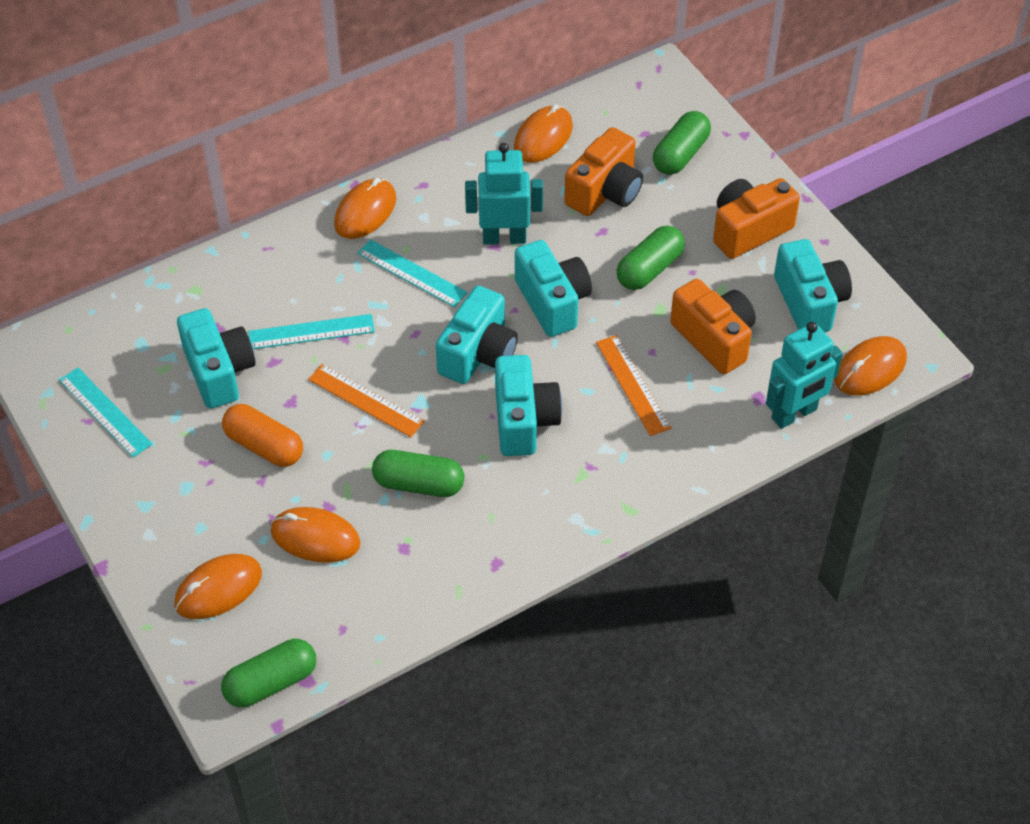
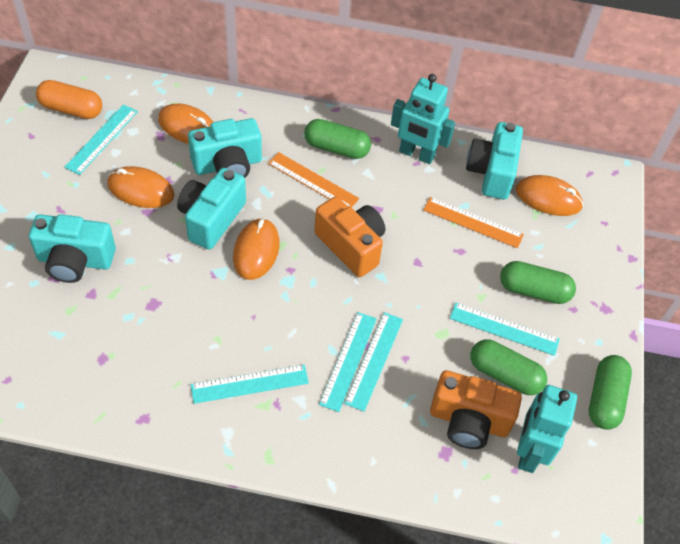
orange camera: [564,127,643,216] [670,279,756,374] [713,178,800,259] = 3 -> [314,196,385,277] [430,370,522,449] = 2
orange mouse: [174,554,262,619] [271,507,360,563] [334,178,396,239] [514,104,573,163] [834,336,907,396] = 5 -> [107,166,174,208] [158,104,213,144] [233,218,280,280] [516,175,583,216] = 4
turquoise camera: [177,308,256,409] [436,286,518,384] [495,355,562,456] [515,240,592,337] [774,239,852,332] = 5 -> [29,214,116,283] [177,168,246,250] [188,118,262,178] [466,122,523,200] = 4
turquoise ruler: [59,368,152,457] [248,314,375,349] [357,239,468,307] = 3 -> [64,105,138,175] [191,365,309,404] [319,312,377,412] [344,312,403,411] [450,303,560,356] = 5

